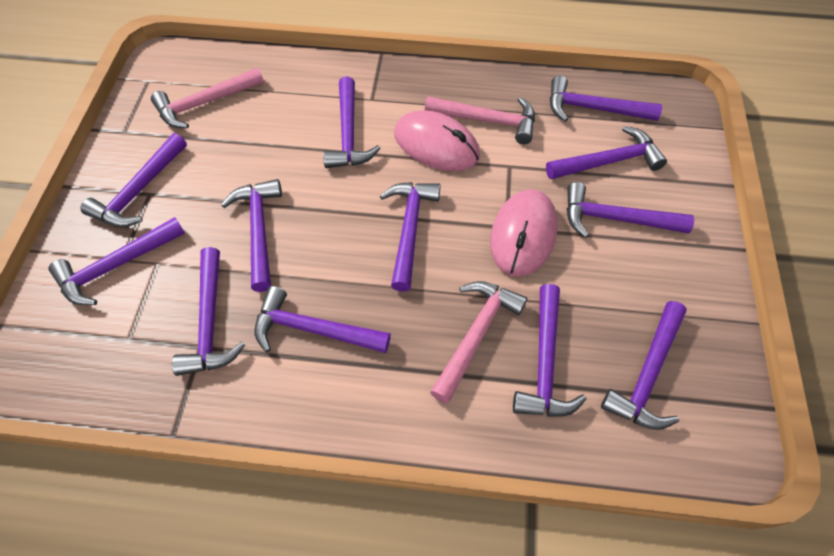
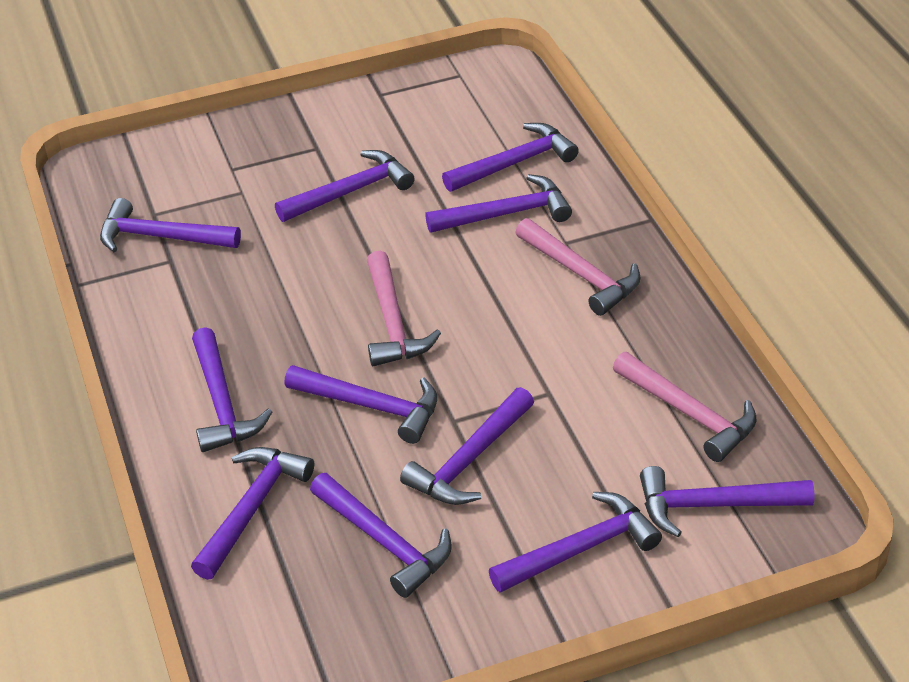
pink mouse: [394,110,480,171] [490,189,558,277] = 2 -> none = 0
purple hammer: [48,217,185,305] [81,133,187,227] [172,247,245,376] [221,179,282,292] [254,286,391,353] [323,76,381,168] [380,182,441,292] [513,284,586,417] [546,126,667,179] [550,75,662,122] [567,182,694,238] [601,301,687,430] = 12 -> [100,198,241,253] [191,447,314,580] [192,327,272,452] [275,150,415,222] [284,365,437,444] [310,473,452,598] [400,387,534,505] [425,174,572,233] [442,123,579,192] [489,492,662,593] [640,466,815,537] = 11

